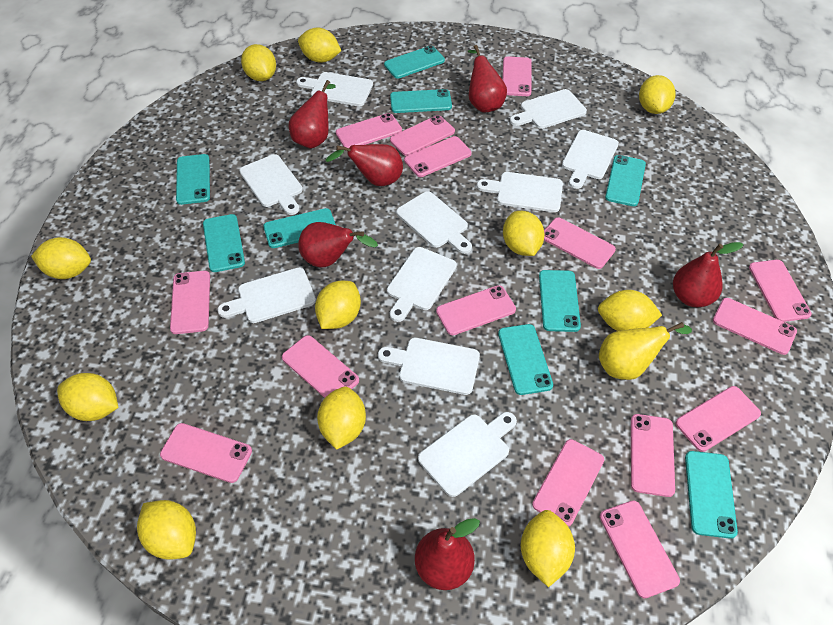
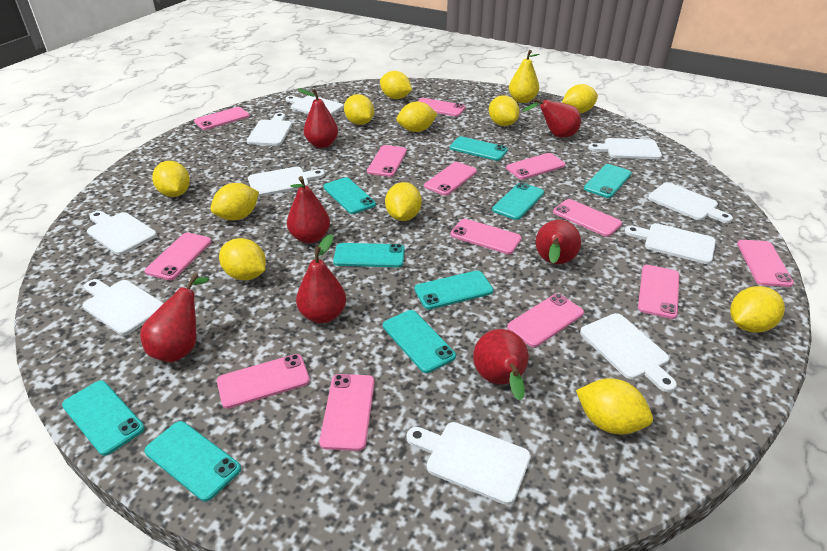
pink phone: [160,423,252,483] [170,271,210,334] [282,335,359,398] [336,113,402,148] [390,115,455,156] [404,136,472,177] [436,285,516,335] [502,56,532,96] [532,439,604,527] [544,217,616,269] [600,500,680,598] [631,414,675,497] [676,386,761,452] [713,298,797,355] [749,260,812,322] = 15 -> [145,233,212,280] [194,107,249,130] [217,354,310,409] [319,374,374,451] [367,145,407,177] [418,98,465,116] [424,162,477,195] [450,219,522,254] [506,153,565,179] [507,294,584,347] [553,199,622,237] [638,265,679,319] [737,240,794,287] = 13
red pear: [289,80,336,149] [298,222,378,268] [325,144,403,186] [415,518,480,590] [468,45,507,112] [673,242,744,307] = 6 -> [140,273,209,362] [287,176,330,243] [296,234,346,323] [298,88,338,148] [473,329,529,400] [523,98,581,138] [536,220,581,264] = 7

